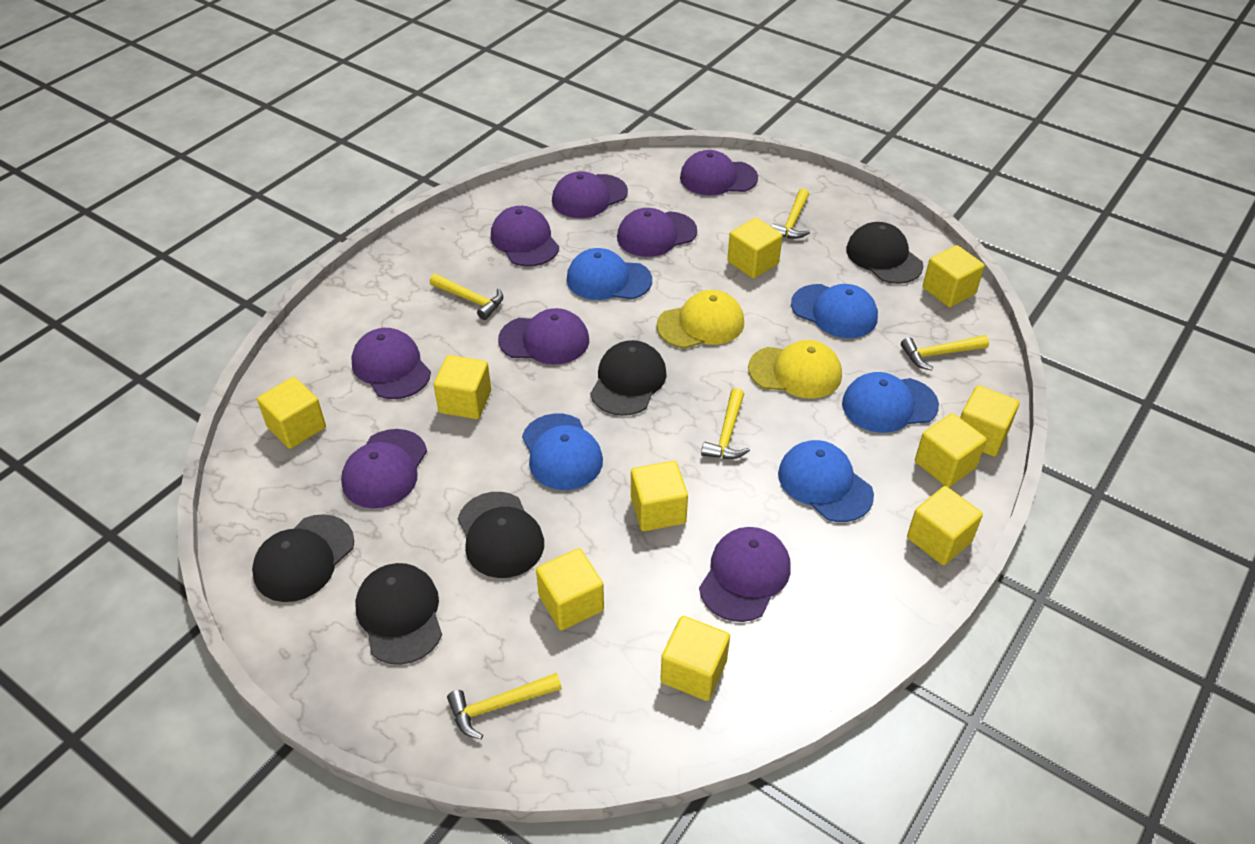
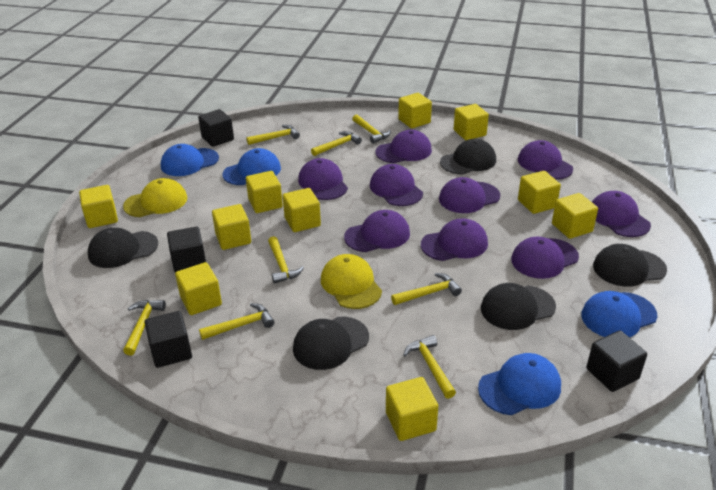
black cube: none = 0 -> [144,311,192,368] [167,226,206,273] [198,109,234,147] [586,330,647,392] = 4
blue cap: [522,413,603,490] [567,248,652,300] [778,440,874,522] [791,284,878,338] [842,372,939,433] = 5 -> [161,144,219,176] [223,148,281,185] [478,353,561,415] [581,291,657,337] = 4
purple cap: [341,429,427,508] [351,328,431,399] [491,206,559,267] [498,308,589,365] [552,171,628,218] [617,208,697,257] [680,150,758,195] [699,527,791,622] = 8 -> [298,158,348,200] [344,210,410,252] [370,164,423,206] [376,130,432,163] [421,218,488,261] [439,177,500,213] [511,237,579,279] [518,140,573,180] [592,191,651,237] = 9
yellow hammer: [430,274,503,320] [447,673,562,739] [701,388,750,459] [771,188,810,239] [901,335,989,371] = 5 -> [123,300,166,355] [199,303,274,340] [246,125,300,145] [268,236,304,284] [311,131,362,156] [352,114,391,144] [391,273,462,305] [403,335,456,399] = 8

